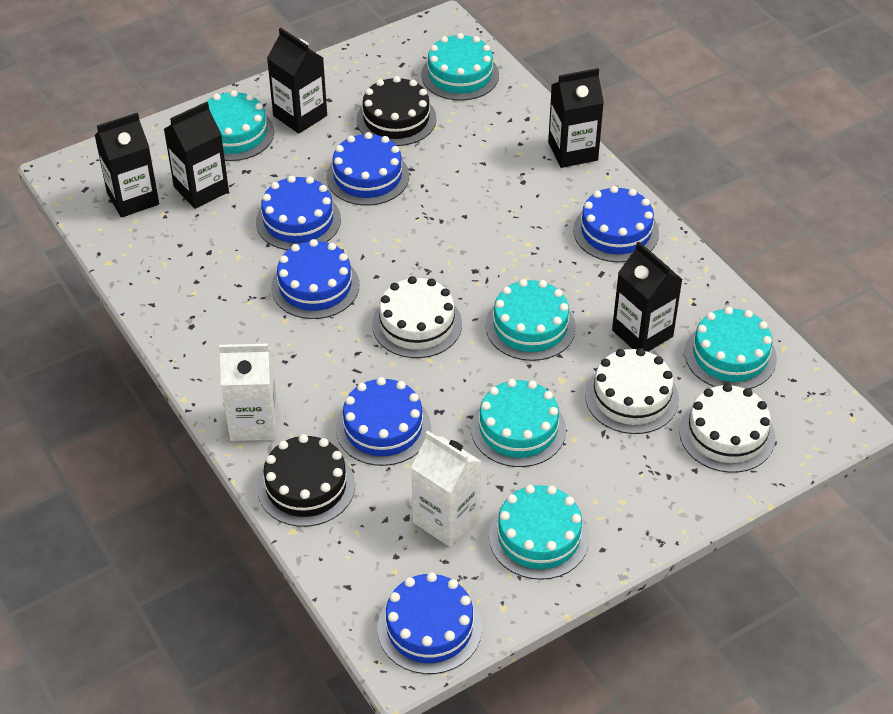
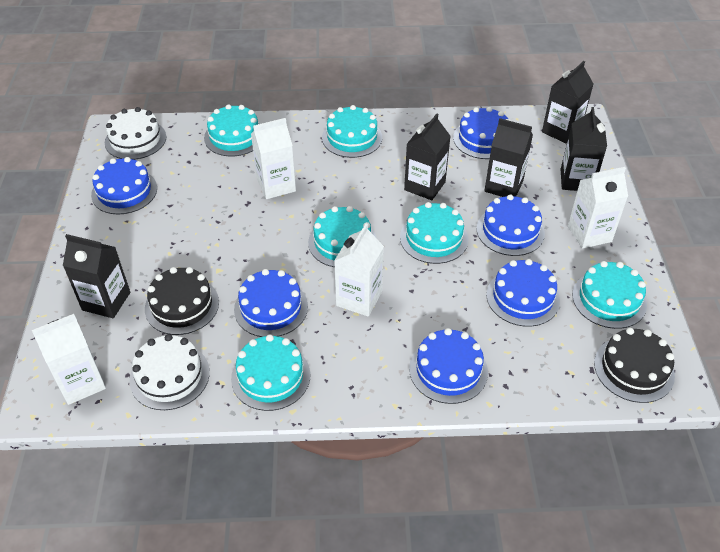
white cake: [372,276,462,358] [585,348,679,434] [679,383,775,473] = 3 -> [105,107,166,160] [130,334,210,410] = 2
white carton: [219,344,278,441] [411,430,482,547] = 2 -> [32,314,106,405] [251,118,296,199] [334,224,384,317] [568,167,628,248] = 4

